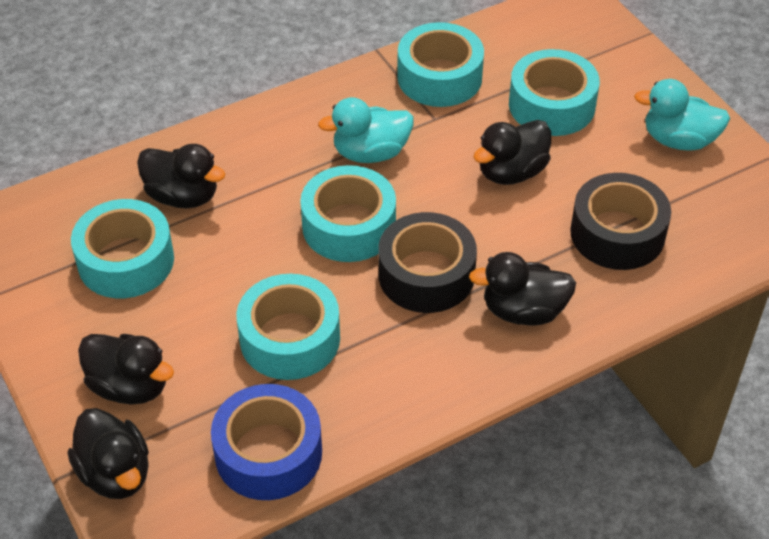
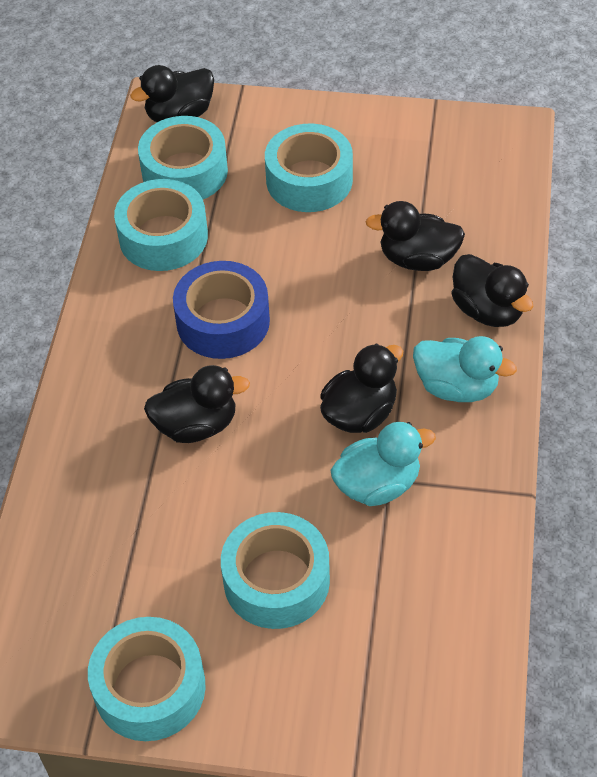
black tape: [378,212,477,313] [570,173,671,270] = 2 -> none = 0

